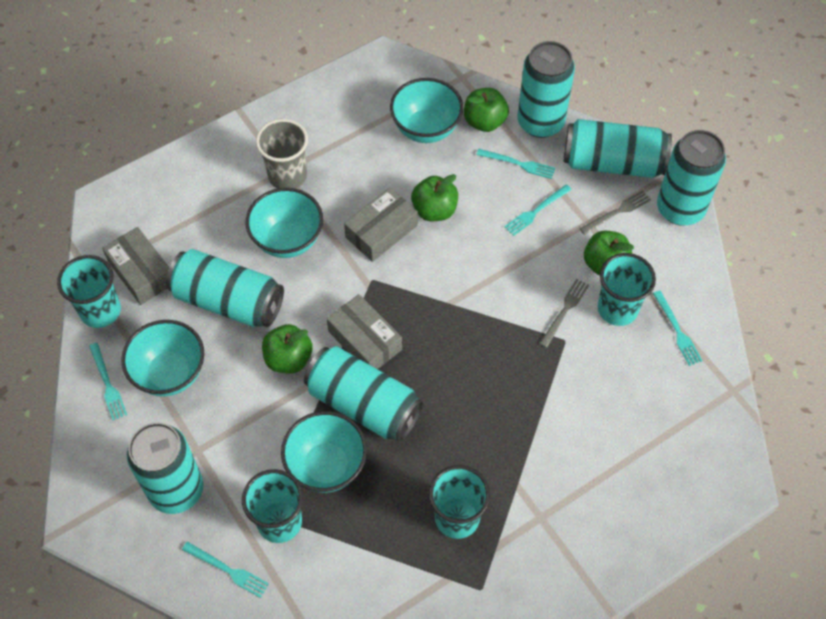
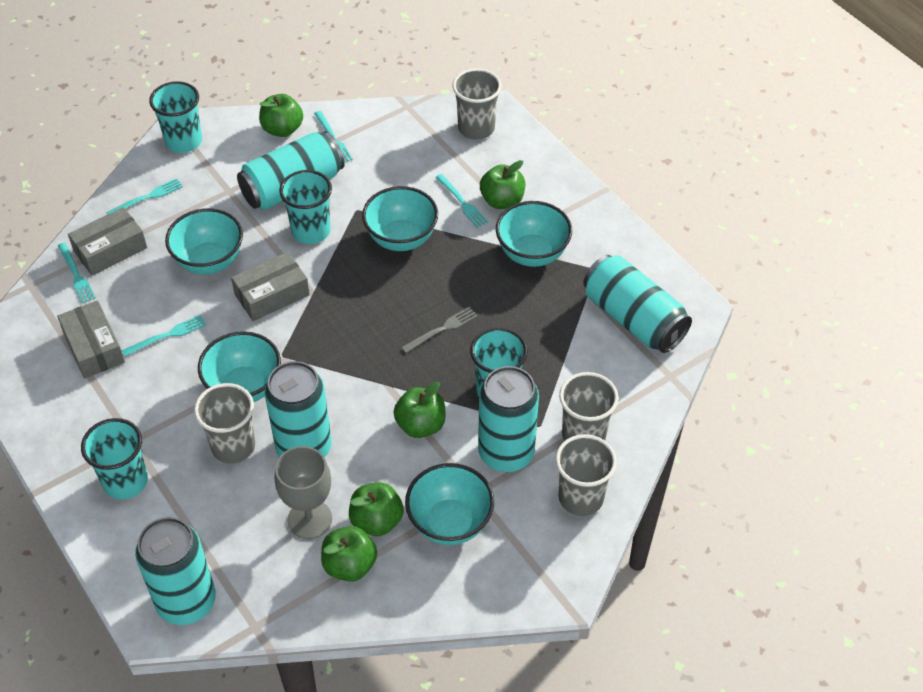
green apple: [262,324,313,374] [411,174,458,221] [464,88,509,132] [584,231,634,276] = 4 -> [259,94,303,137] [321,526,377,582] [349,482,404,536] [393,382,446,438] [480,160,525,209] = 5
grey cup: [256,119,308,189] = 1 -> [194,383,255,463] [452,68,502,140] [555,434,617,516] [559,372,619,441] = 4
grey fork: [539,279,589,348] [580,190,651,235] = 2 -> [401,307,478,353] = 1
grey goblet: none = 0 -> [274,446,332,539] = 1
turquoise bowl: [121,320,205,396] [246,188,323,258] [281,411,367,493] [390,78,463,143] = 4 -> [165,208,243,275] [198,331,281,402] [362,186,438,251] [405,463,494,545] [496,201,572,267] = 5
turquoise can: [127,423,203,514] [166,249,284,327] [304,346,424,442] [517,41,575,138] [564,119,672,178] [657,130,726,226] = 6 -> [135,517,216,625] [237,131,345,210] [265,361,332,458] [478,366,539,472] [583,255,692,353] = 5

